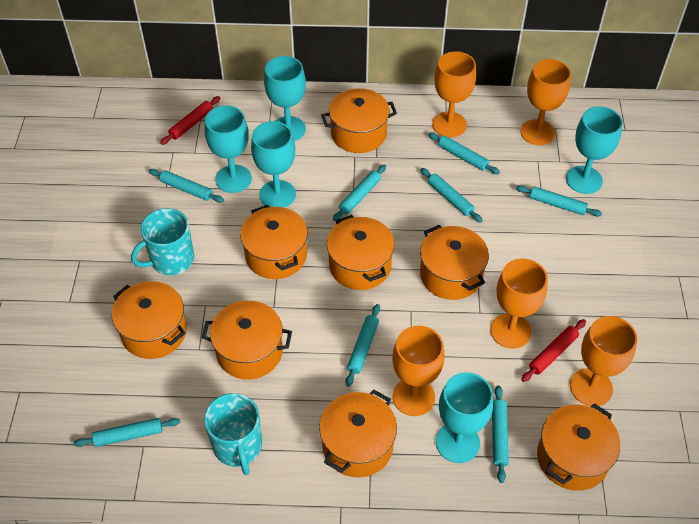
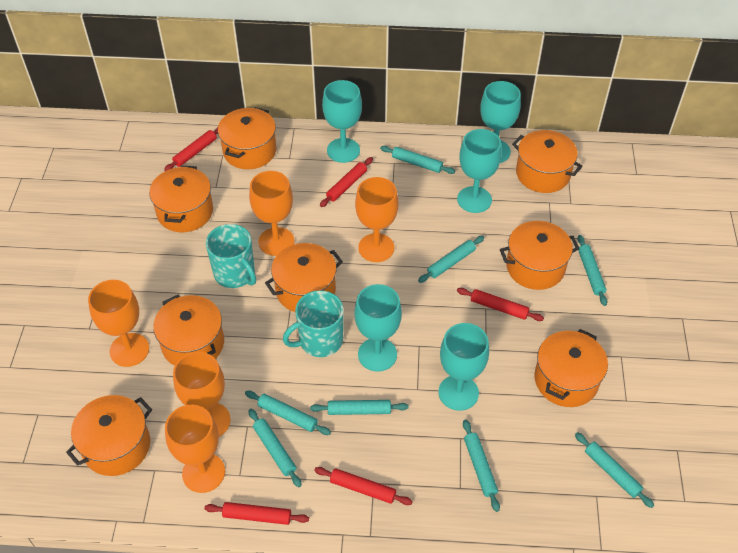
red rolling pin: [160,96,220,145] [521,319,586,382] = 2 -> [164,127,218,171] [204,502,309,525] [314,467,413,505] [320,157,373,207] [457,288,544,321] = 5

